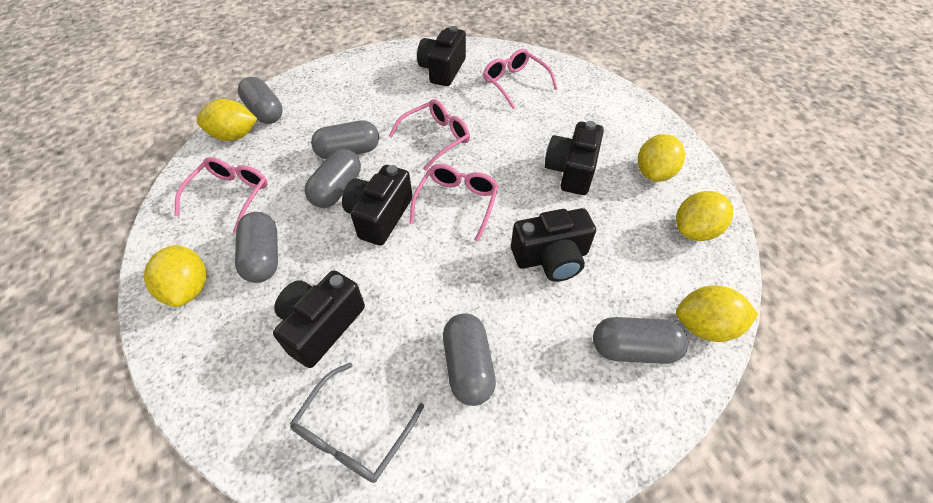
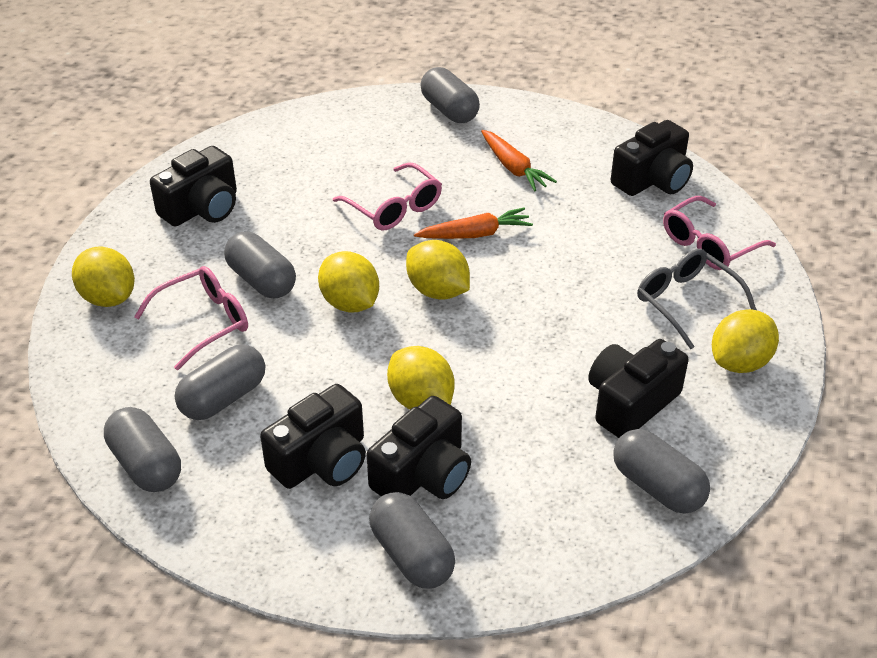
orange carrot: none = 0 -> [414,208,533,239] [481,130,557,192] = 2
pink glasses: [174,157,268,233] [389,99,470,171] [410,164,499,242] [483,49,558,109] = 4 -> [134,266,248,370] [333,162,442,231] [663,196,776,270] = 3

